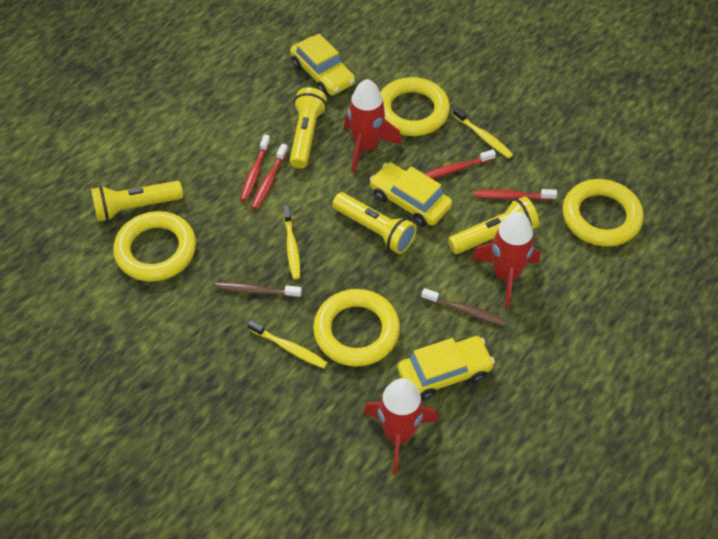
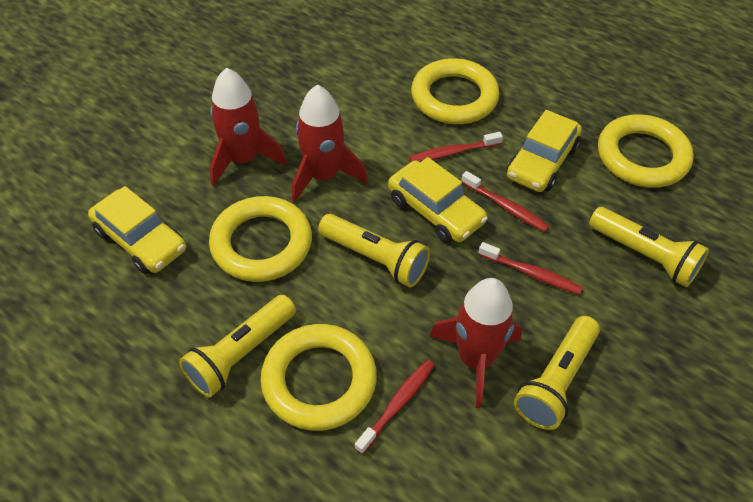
brown toothbrush: [215,282,302,298] [421,288,507,326] = 2 -> none = 0
yellow toothbrush: [247,320,328,369] [283,205,300,279] [453,107,513,158] = 3 -> none = 0

